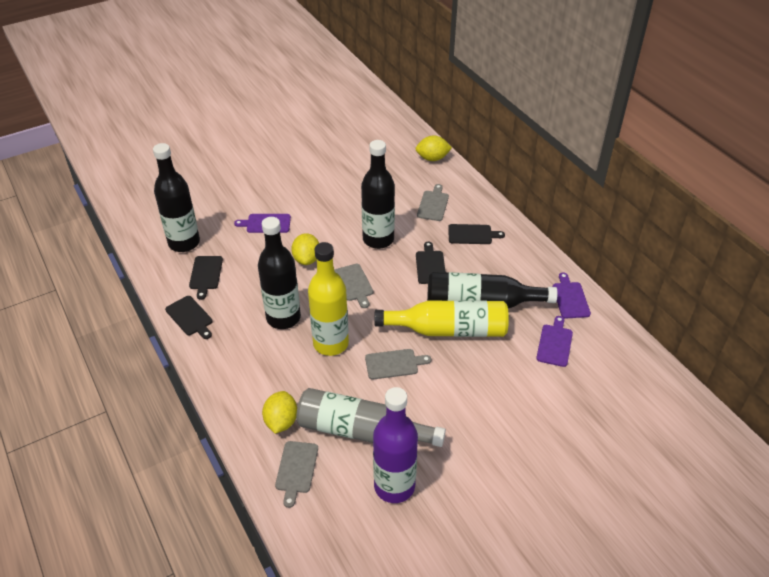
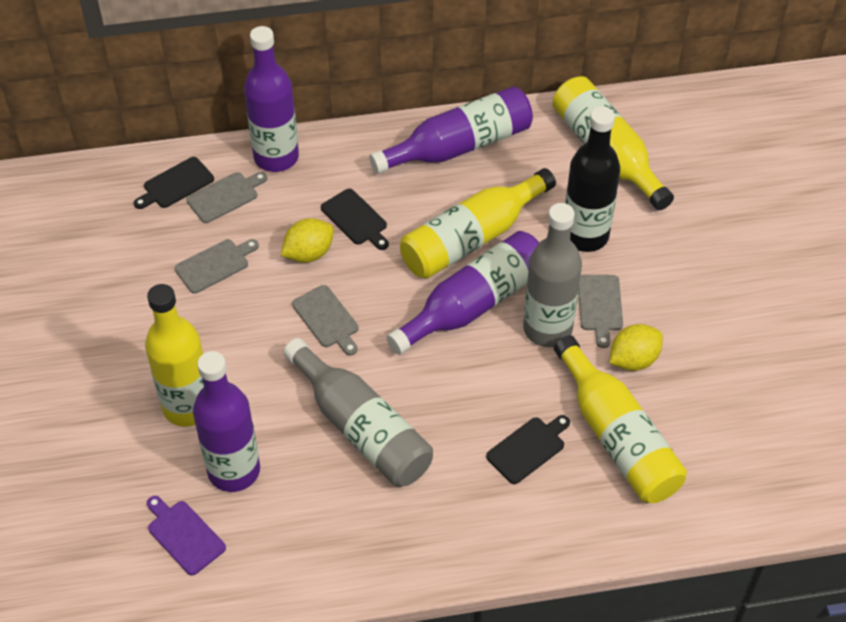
black bottle: [153,143,200,252] [258,217,301,329] [361,140,395,249] [427,272,558,308] = 4 -> [565,106,620,252] = 1
black cutting board: [165,296,213,339] [189,256,223,300] [416,242,445,284] [448,224,505,244] = 4 -> [134,157,214,209] [321,189,389,250] [486,415,570,484] = 3
grey bottle: [296,388,446,447] = 1 -> [283,338,433,487] [523,203,582,347] = 2
purple bottle: [373,387,418,503] = 1 -> [193,351,260,492] [244,26,299,172] [369,86,533,174] [386,231,539,355] = 4
purple cutting board: [234,214,291,233] [536,316,573,367] [553,273,591,319] = 3 -> [147,496,226,575] = 1
yellow bottle: [308,242,349,356] [374,300,509,337] = 2 -> [145,284,204,427] [400,168,556,279] [552,76,674,210] [554,335,687,503] = 4
yellow lemon: [262,391,297,434] [291,233,319,265] [415,135,452,161] = 3 -> [281,218,334,263] [609,324,663,371] = 2

